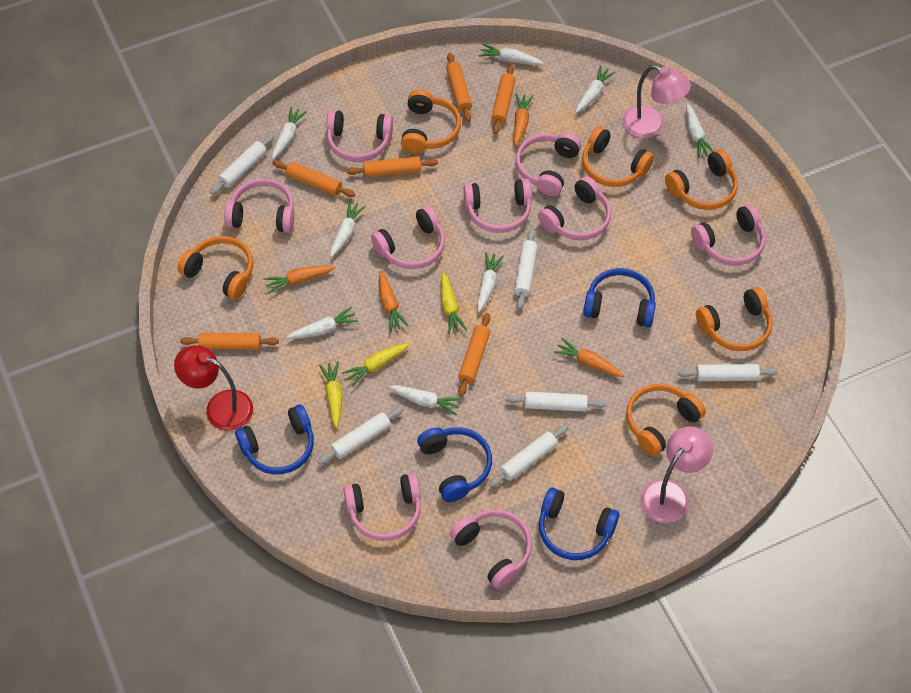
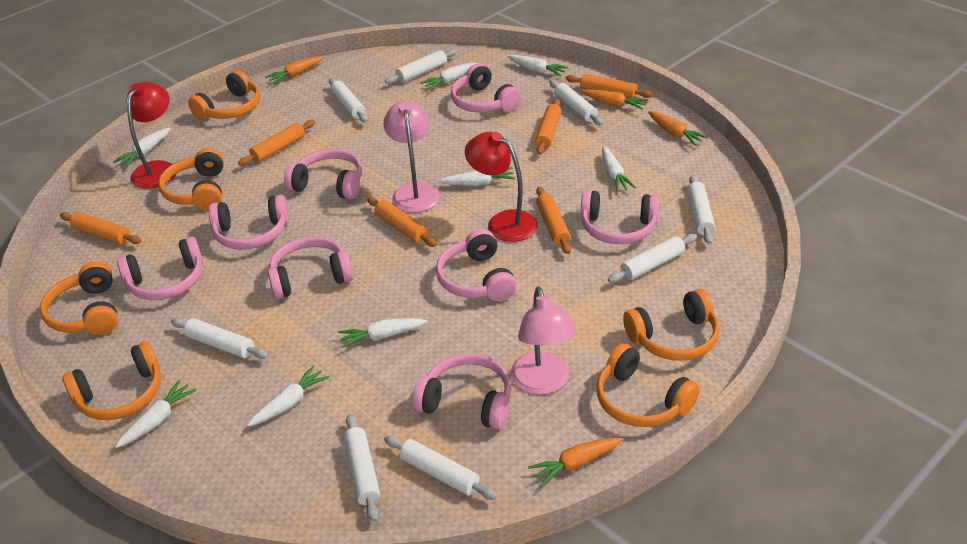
blue headphones: [235,404,314,474] [417,427,492,502] [539,487,619,560] [583,268,656,328] = 4 -> none = 0
pink headphones: [224,179,294,233] [326,110,393,162] [343,473,421,541] [371,206,445,269] [450,509,532,589] [463,179,532,233] [515,133,581,196] [538,176,611,240] [691,204,766,266] = 9 -> [117,237,203,300] [209,195,289,250] [268,237,353,299] [284,149,362,199] [413,354,511,430] [436,229,517,301] [451,63,521,112] [581,190,660,244] = 8
red lamp: [174,345,253,431] = 1 -> [127,82,176,189] [465,132,538,242] = 2
white rolling pin: [210,134,274,195] [318,407,403,464] [489,425,568,487] [506,391,606,412] [514,229,538,309] [678,364,778,382] = 6 -> [171,318,268,359] [329,78,368,122] [343,414,380,522] [384,436,497,500] [385,49,457,84] [550,80,603,126] [608,234,697,283] [687,175,715,244] = 8
yellow carrot: [319,362,342,428] [342,343,410,386] [440,272,467,334] = 3 -> none = 0

